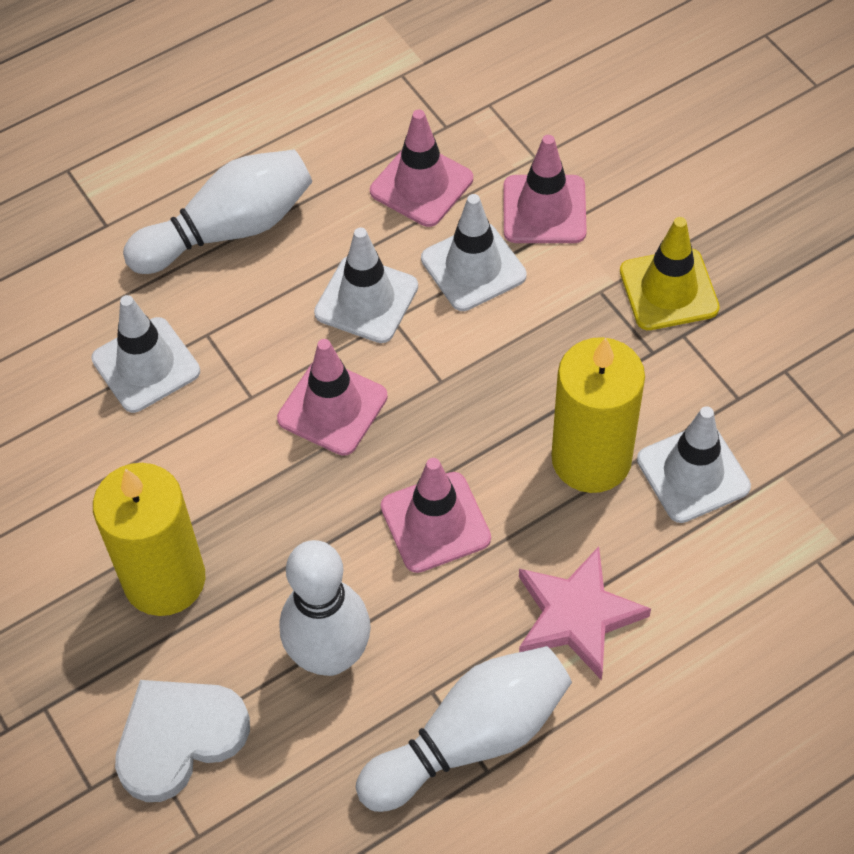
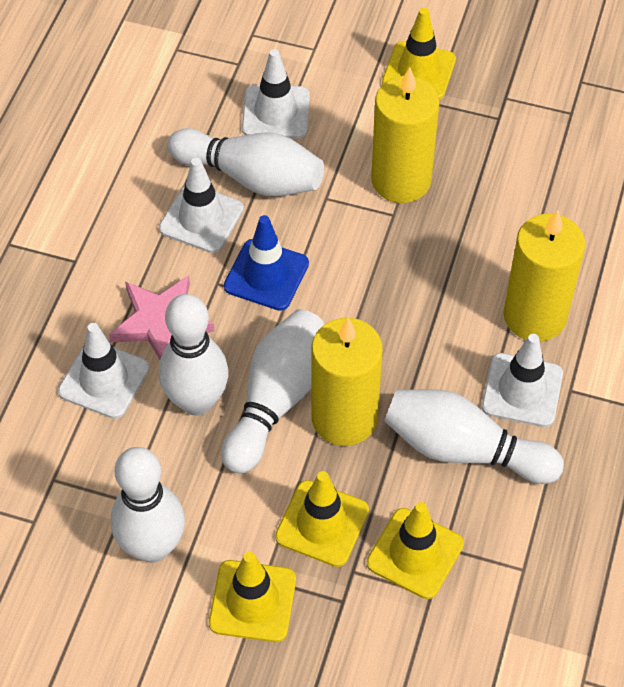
blue traffic cone: none = 0 -> [224,215,309,311] = 1
pink traffic cone: [277,339,388,456] [370,110,473,227] [381,458,491,573] [504,135,587,243] = 4 -> none = 0
white bowling pin: [123,149,312,274] [280,540,371,676] [356,646,572,812] = 3 -> [111,447,185,563] [159,294,229,416] [168,128,324,196] [221,309,325,474] [384,389,564,484] = 5
white heart: [115,680,250,802] = 1 -> none = 0
yellow candle: [93,463,205,616] [552,337,645,493] = 2 -> [312,318,383,446] [371,67,439,203] [504,210,585,342] = 3
yellow traffic cone: [620,217,720,330] = 1 -> [209,552,296,642] [275,471,369,567] [367,502,464,599] [382,8,456,100] = 4

